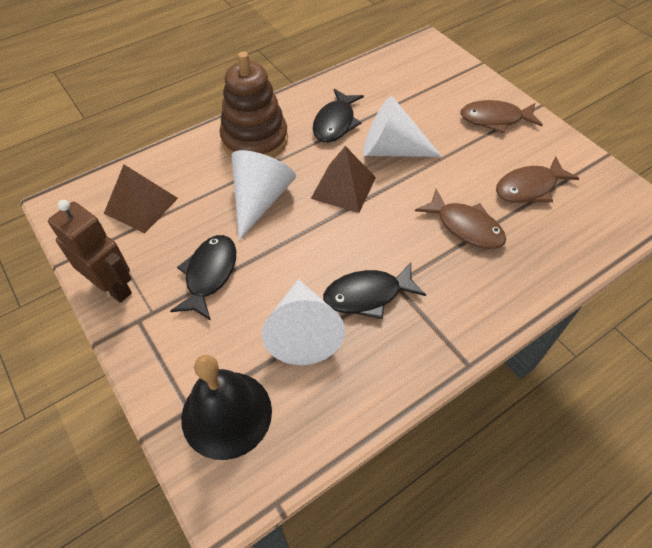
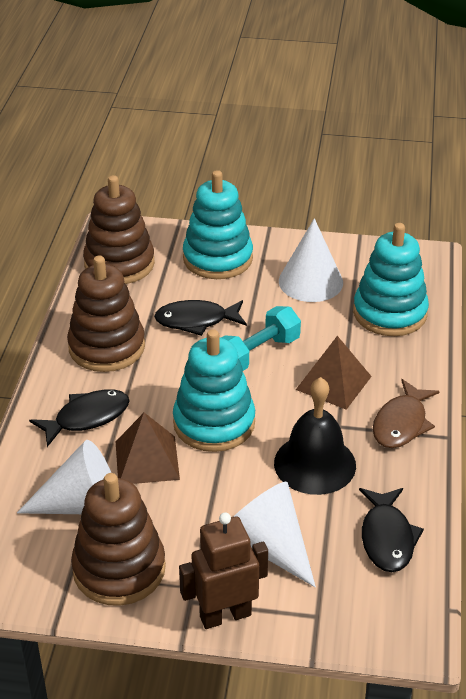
brown fish: [415,189,506,249] [460,100,543,133] [496,156,580,203] = 3 -> [373,379,440,448] = 1
brown stacking toy: [220,52,288,158] = 1 -> [67,256,145,372] [71,473,166,606] [83,175,155,284] = 3
turquoise dumbbell: none = 0 -> [221,306,301,371] = 1
turquoise stacking toy: none = 0 -> [173,329,255,452] [183,170,253,279] [353,223,429,336] = 3

